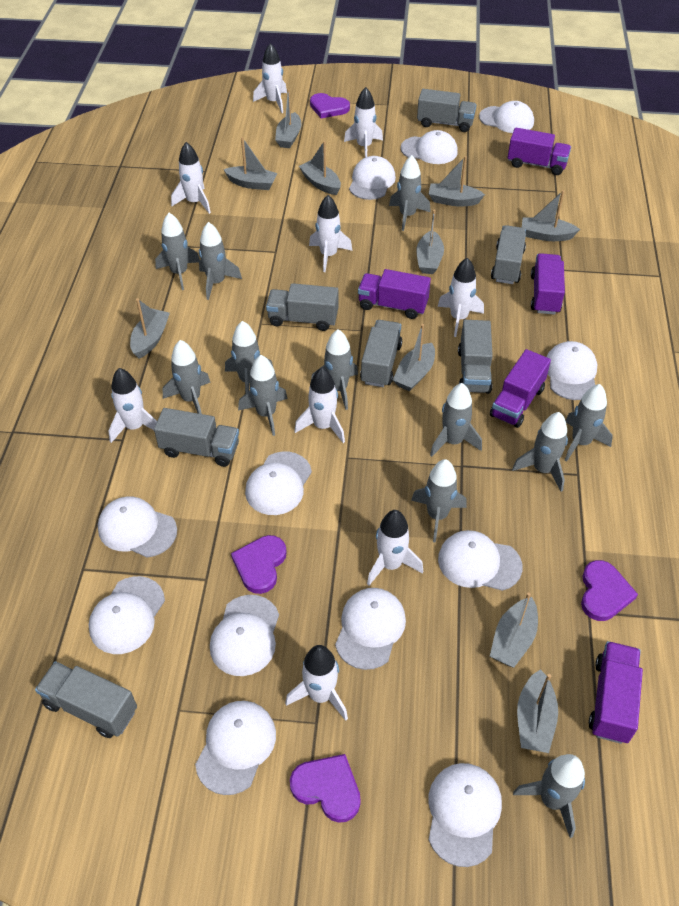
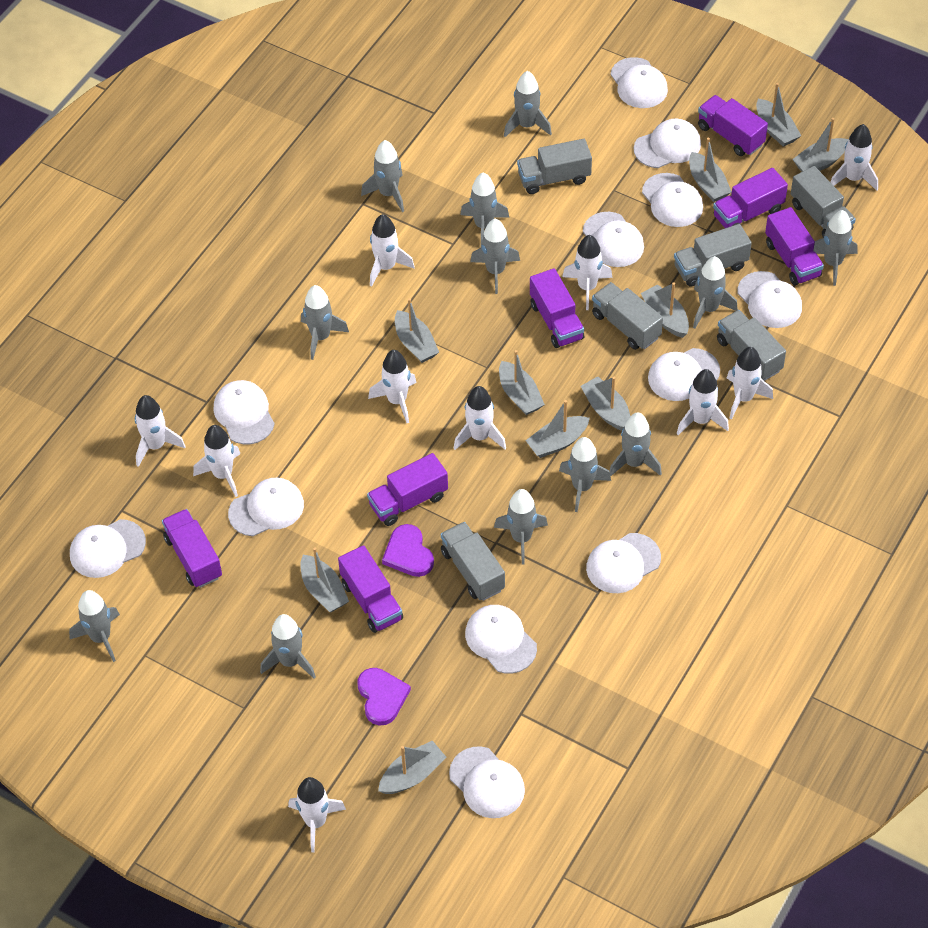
grey truck: [35,661,137,738] [154,408,239,467] [266,283,338,331] [360,320,402,387] [417,89,476,132] [458,320,493,394] [491,225,526,284] = 7 -> [441,522,505,601] [517,139,592,194] [592,282,663,350] [674,224,752,287] [717,310,786,381] [791,166,856,238] = 6
purple heart: [231,535,287,594] [290,754,361,823] [310,93,350,118] [581,560,638,621] = 4 -> [357,668,411,726] [382,524,434,577] = 2
purple truck: [358,269,431,319] [490,349,551,428] [508,128,571,175] [531,253,565,315] [589,641,643,744] = 5 -> [162,509,222,588] [338,545,403,633] [367,453,448,526] [530,268,584,348] [698,95,768,156] [713,168,788,228] [765,207,824,285] = 7
white rocket: [108,368,157,443] [171,142,211,214] [253,43,287,113] [285,645,348,721] [294,367,345,443] [309,195,352,272] [344,87,383,158] [367,510,423,585] [437,258,484,337] = 9 -> [135,395,186,467] [193,425,240,497] [288,777,346,853] [368,350,417,423] [370,214,415,286] [454,386,506,450] [562,235,613,310] [677,369,729,435] [727,347,773,420] [830,124,878,191] = 10

